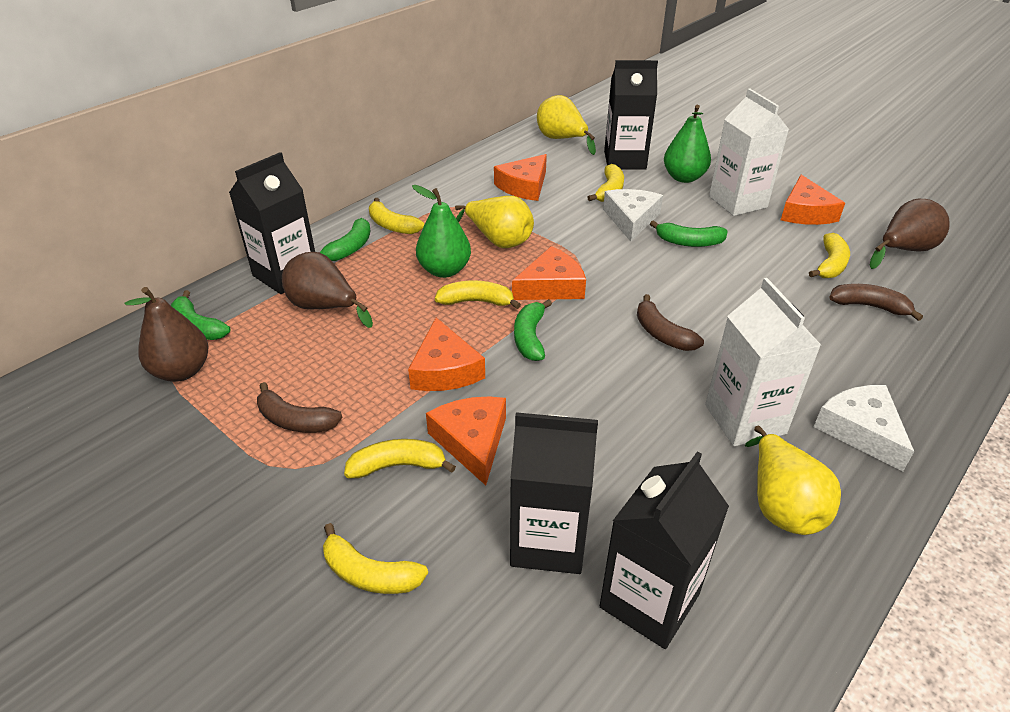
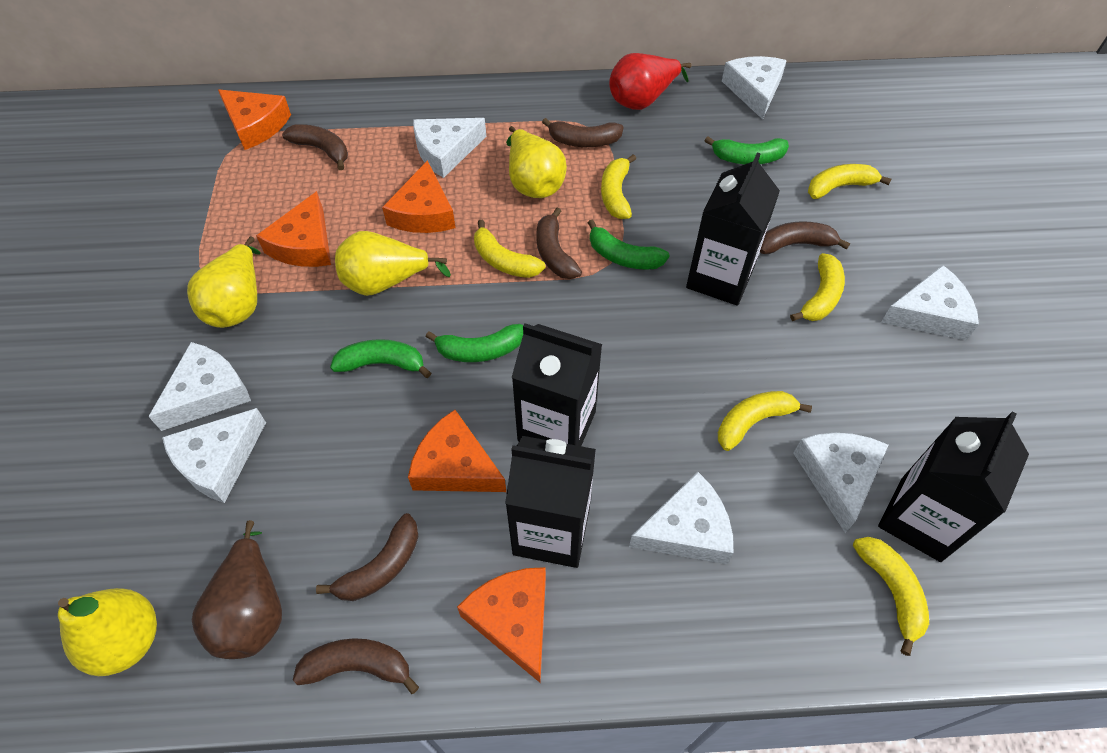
brown banana: [257,382,343,433] [637,294,704,351] [829,284,923,321] = 3 -> [282,124,348,170] [293,638,419,694] [316,513,419,601] [536,207,582,279] [542,118,624,147] [760,221,850,254] = 6
brown pear: [125,287,209,382] [282,252,373,328] [870,199,950,269] = 3 -> [192,520,282,659] = 1
green pear: [412,185,471,278] [664,105,711,183] = 2 -> none = 0
red pear: none = 0 -> [609,53,692,110] = 1
white carton: [705,278,821,446] [709,88,789,216] = 2 -> none = 0
white cheese: [603,189,663,242] [814,385,914,472] = 2 -> [148,342,251,431] [162,408,266,503] [413,118,486,178] [629,472,734,564] [722,56,787,120] [793,433,888,533] [881,265,979,340] = 7
yellow pear: [455,196,534,248] [537,95,596,155] [745,426,841,535] = 3 -> [58,588,157,676] [187,236,260,328] [335,231,451,296] [506,126,567,198] = 4

